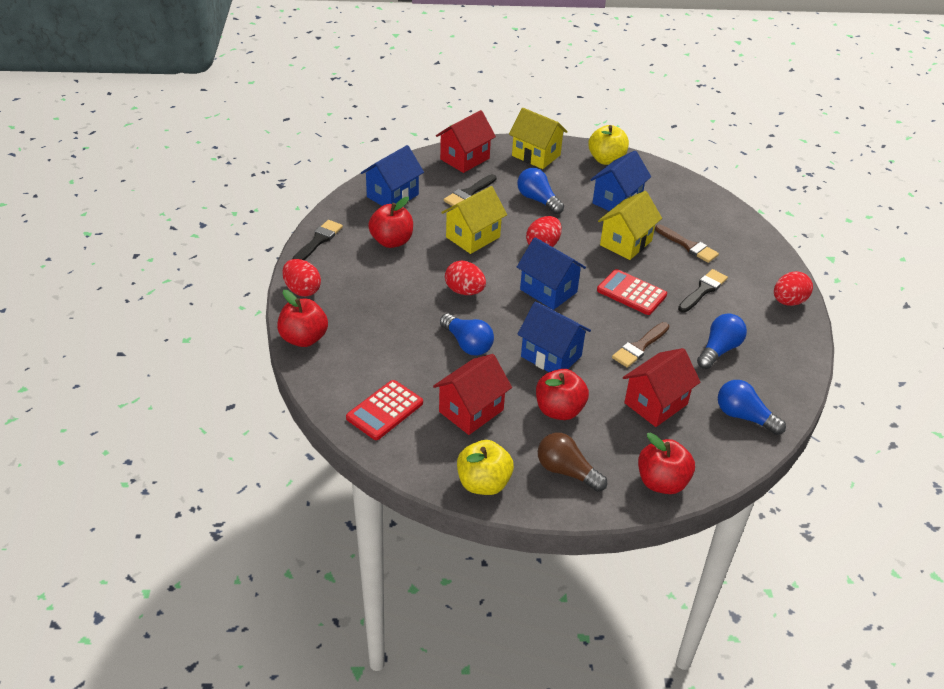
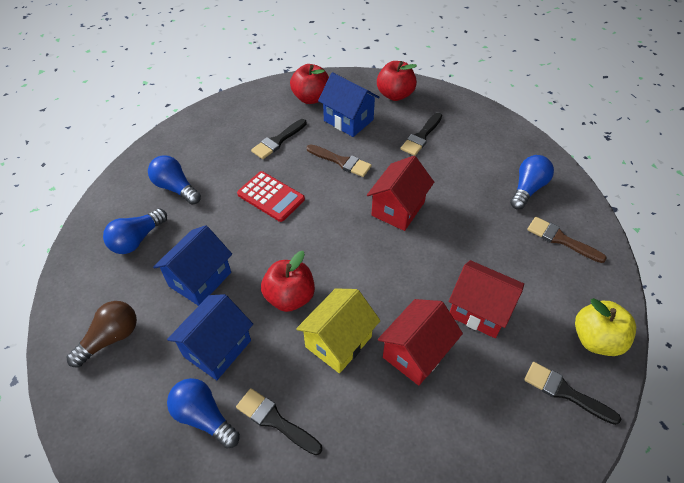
black brush: [292,220,343,260] [444,174,497,208] [678,269,728,313] = 3 -> [236,388,322,455] [251,119,307,159] [400,113,442,156] [524,362,621,425] = 4
blue house: [361,145,424,206] [517,237,586,310] [517,301,591,372] [590,151,651,211] = 4 -> [153,225,232,306] [167,294,253,380] [318,72,380,137] = 3
red apple: [277,290,328,347] [368,197,413,248] [536,369,589,420] [638,432,695,494] = 4 -> [261,251,315,312] [290,64,329,104] [377,61,417,101] = 3
red calculator: [346,380,423,440] [597,269,667,315] = 2 -> [237,171,305,222] = 1
red egg: [282,259,321,297] [445,261,486,295] [526,216,562,247] [774,271,813,306] = 4 -> none = 0
yellow apple: [457,440,514,495] [588,125,629,165] = 2 -> [575,298,636,356] = 1
yellow house: [441,186,507,254] [509,108,568,169] [598,191,662,260] = 3 -> [296,288,380,373] = 1

